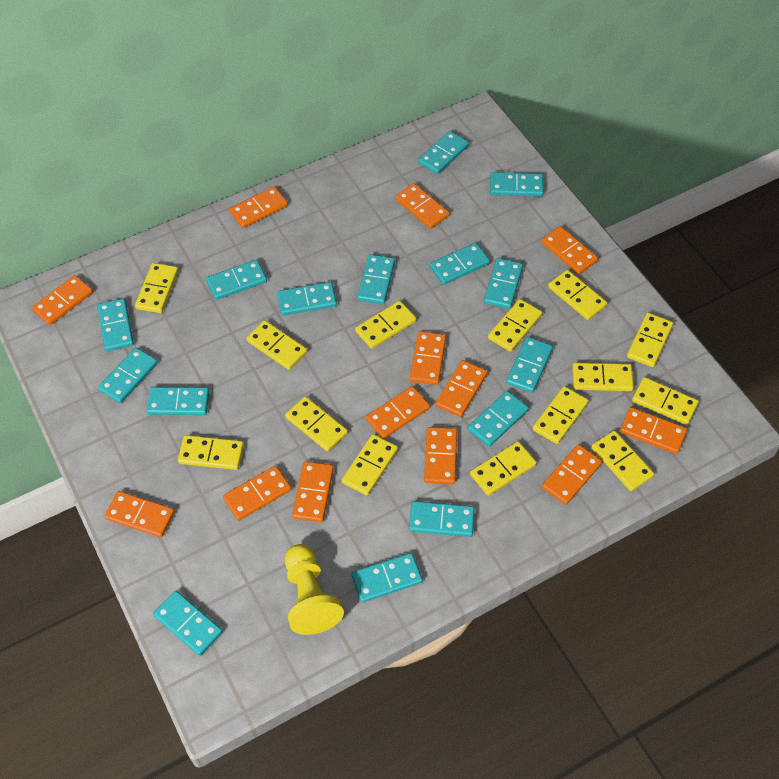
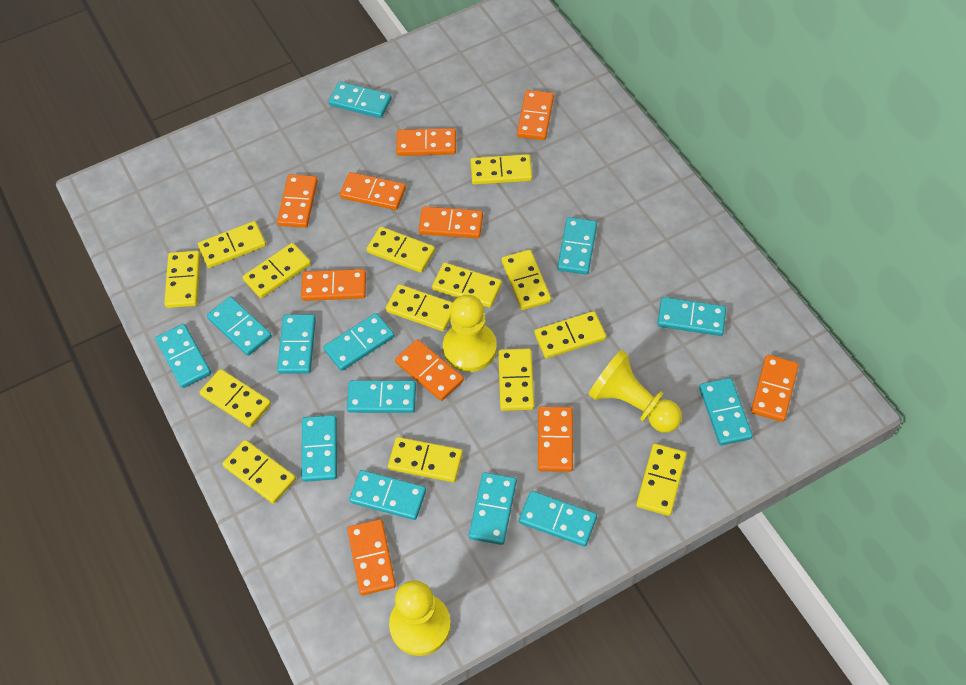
orange domino: [32,275,93,325] [104,491,175,538] [223,466,291,521] [230,187,288,228] [292,461,334,522] [366,386,430,439] [395,183,449,229] [410,331,446,385] [424,427,457,485] [436,360,487,417] [541,226,598,274] [542,444,602,505] [620,407,687,454] = 13 -> [277,174,318,228] [301,269,366,301] [340,172,406,210] [347,519,396,595] [395,339,464,401] [396,128,456,156] [418,206,483,238] [517,90,554,140] [538,407,573,472] [751,355,799,422] = 10
turquoise domino: [97,298,134,351] [98,347,158,403] [146,387,209,415] [153,591,223,656] [206,260,267,300] [277,282,337,316] [351,553,423,603] [357,254,395,304] [409,501,475,537] [418,131,469,174] [430,243,490,285] [468,391,529,447] [484,258,523,309] [490,172,544,197] [506,337,553,393] = 15 -> [156,324,211,388] [207,297,272,356] [277,314,316,374] [302,415,337,482] [323,313,395,371] [328,82,392,118] [347,380,416,413] [349,470,426,520] [469,472,517,545] [519,491,597,547] [557,217,597,275] [657,297,726,336] [699,378,753,445] = 13
yellow pawn: [285,544,344,635] = 1 -> [389,580,451,656] [443,295,497,372] [588,350,682,433] = 3

